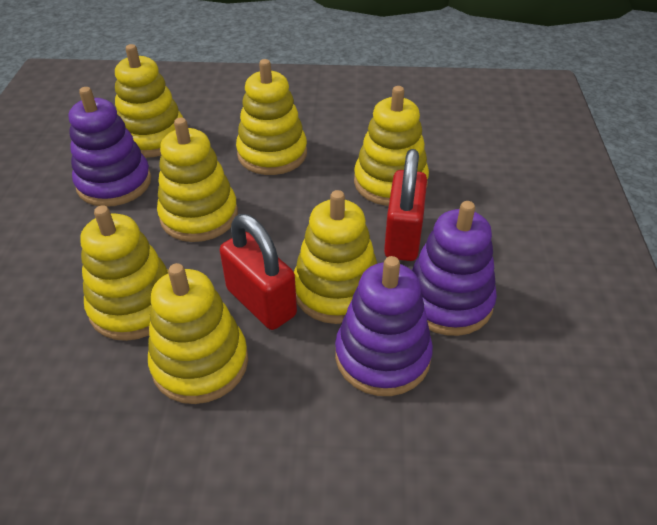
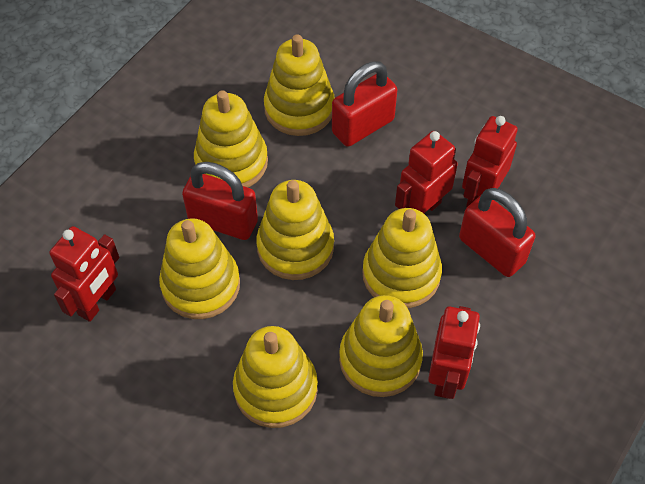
purple stacking toy: [69,87,151,207] [335,256,433,396] [412,201,497,336] = 3 -> none = 0
red padlock: [220,214,297,330] [384,149,427,261] = 2 -> [182,162,258,240] [332,61,397,147] [459,188,535,277] = 3
red robot: none = 0 -> [49,226,119,322] [395,131,458,214] [428,306,480,399] [462,116,518,207] = 4

